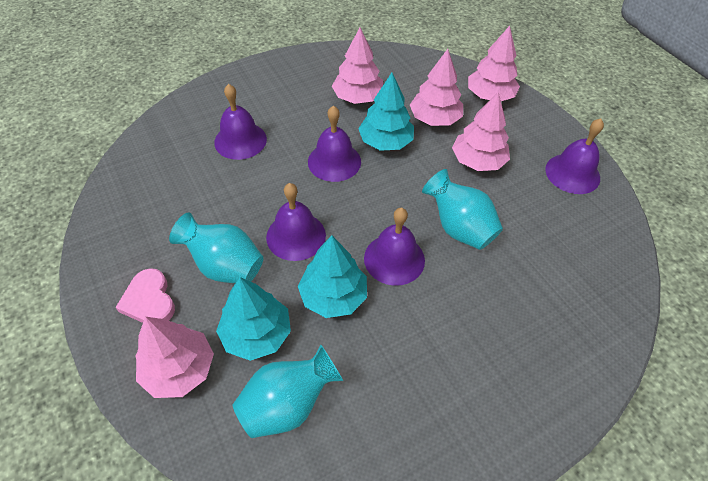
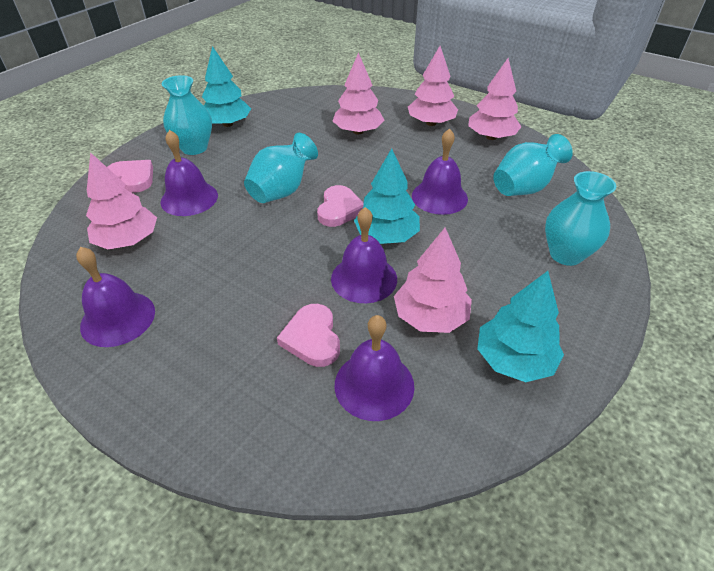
pink heart: [115,268,175,323] = 1 -> [107,160,153,193] [277,304,340,367] [317,185,364,227] = 3
turquoise vase: [169,212,263,283] [232,345,343,438] [422,169,503,250] = 3 -> [162,75,212,155] [244,133,318,203] [493,134,573,196] [545,171,616,266] = 4

